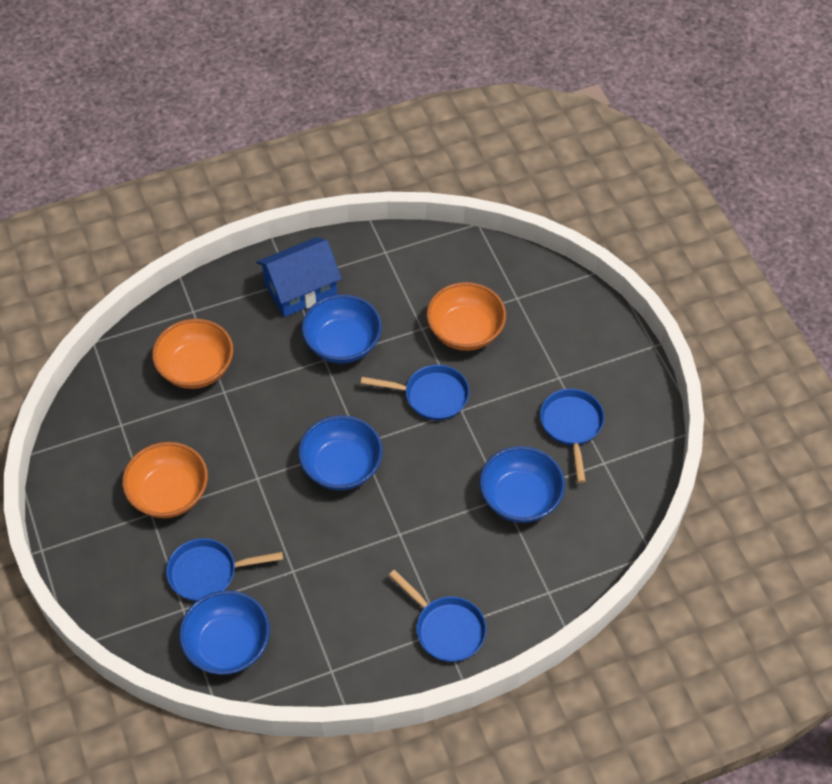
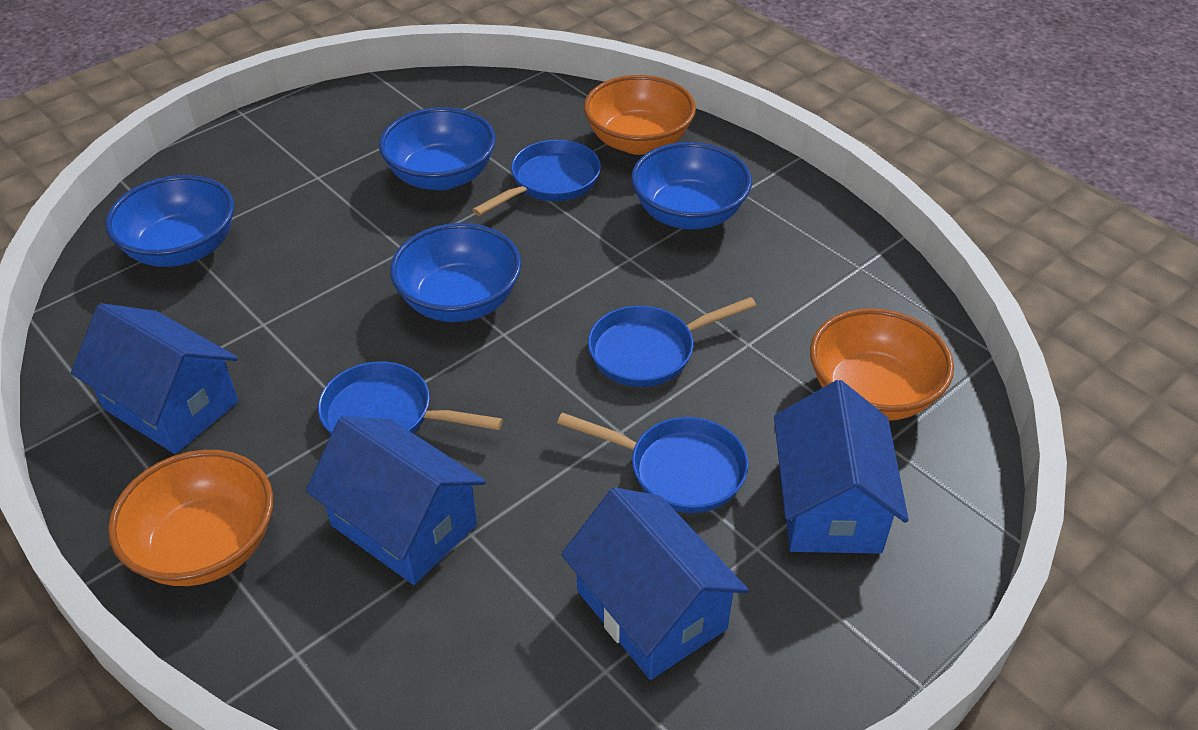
blue house: [256,237,342,317] = 1 -> [71,303,238,454] [306,416,486,585] [561,488,749,680] [774,380,909,554] = 4

